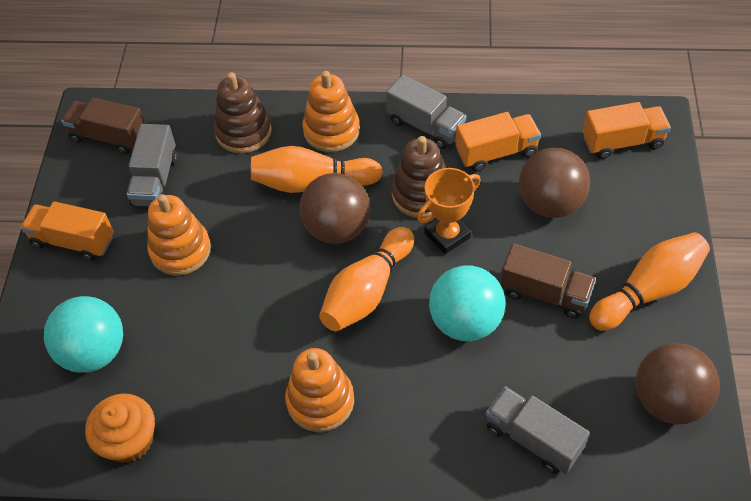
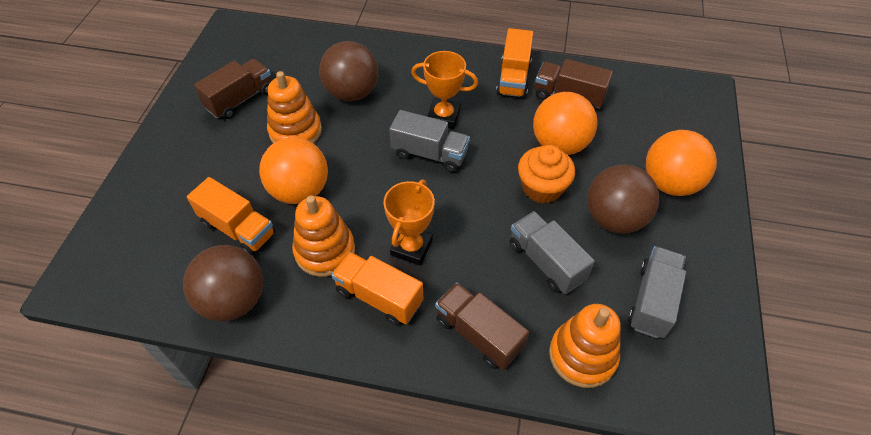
brown stacking toy: [214,72,272,153] [392,136,445,218] = 2 -> none = 0
brown truck: [61,97,145,154] [500,243,596,318] = 2 -> [194,59,271,119] [435,282,529,370] [535,59,613,109] = 3
orange ball: none = 0 -> [259,137,328,204] [533,92,598,155] [646,130,717,196] = 3
orange bowling pin: [251,146,383,193] [319,227,414,331] [589,232,710,331] = 3 -> none = 0
orange trophy: [417,168,481,254] = 1 -> [383,180,435,265] [411,51,478,129] = 2
turquoise ball: [44,296,123,372] [429,265,506,341] = 2 -> none = 0

